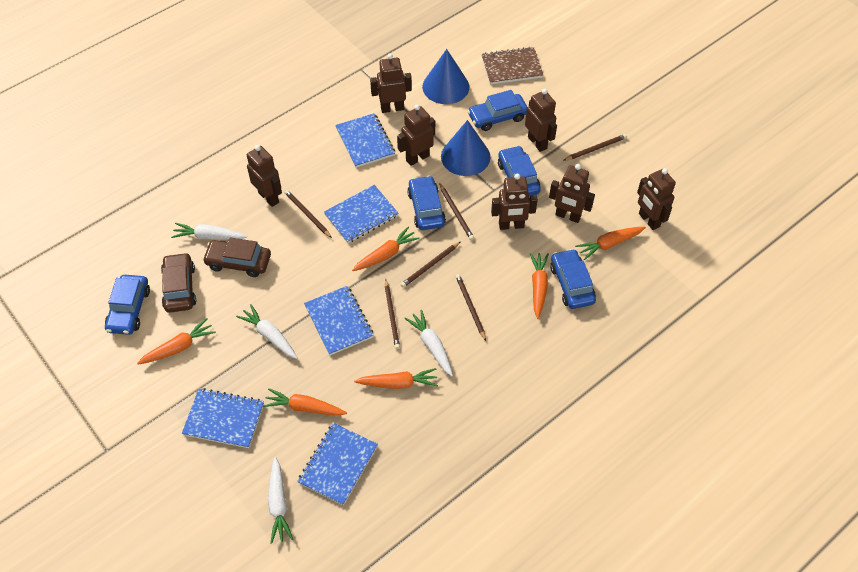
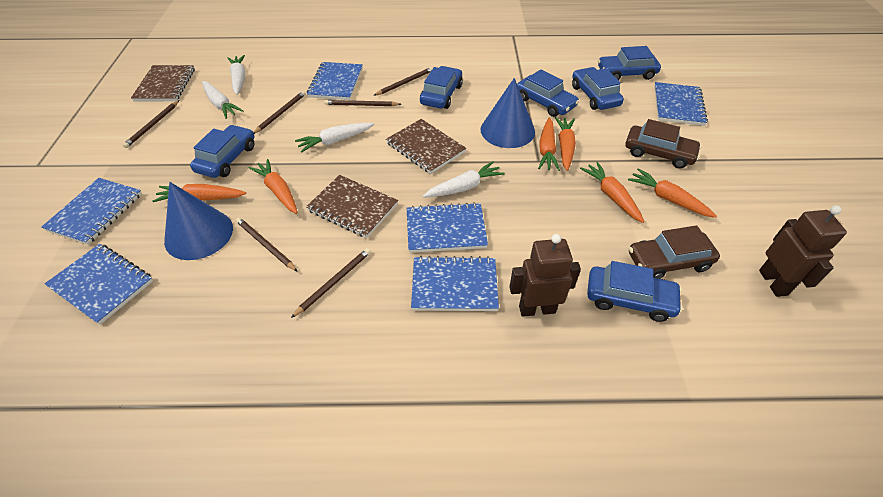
blue car: [105,275,150,335] [407,176,446,230] [468,90,527,131] [498,145,541,196] [550,249,596,309] = 5 -> [190,125,255,178] [420,66,463,109] [517,69,579,117] [572,67,624,110] [587,261,683,322] [598,46,661,80] = 6
blue notebook: [182,388,264,448] [297,423,378,505] [304,286,374,355] [324,185,399,243] [335,113,395,168] = 5 -> [41,178,142,245] [45,244,153,325] [307,62,363,100] [407,202,488,253] [411,256,499,311] [654,82,708,126] = 6
brown notebook: [482,47,543,84] = 1 -> [131,65,195,101] [306,175,398,238] [386,119,466,174] = 3
brown robot: [247,145,282,207] [370,54,412,113] [397,105,435,166] [491,174,538,230] [525,89,557,152] [549,164,595,223] [637,168,676,230] = 7 -> [509,234,581,317] [759,205,847,297] = 2

